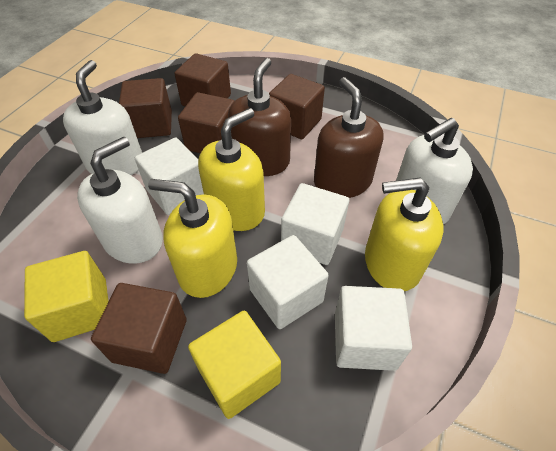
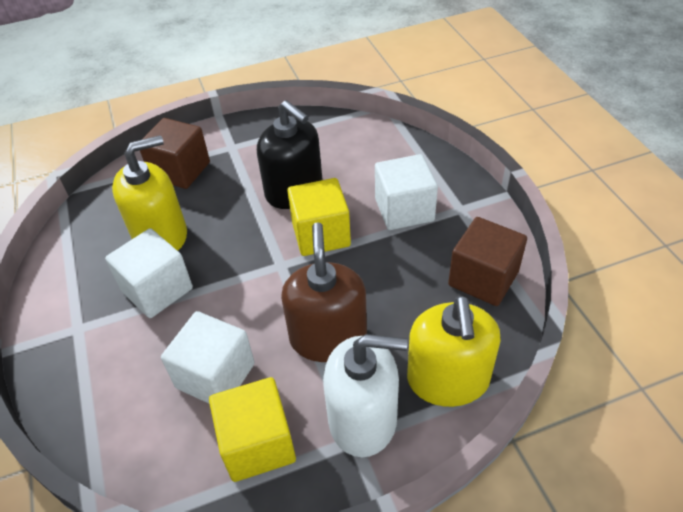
black soap dispenser: none = 0 -> [257,100,323,209] = 1
brown cube: [91,283,187,374] [119,78,172,138] [174,53,231,106] [178,92,234,153] [269,74,325,139] = 5 -> [140,118,210,189] [448,217,527,306] = 2
brown soap dispenser: [228,58,291,176] [314,77,384,198] = 2 -> [281,222,367,362] = 1
white cube: [135,138,204,215] [247,235,329,329] [281,183,349,265] [335,286,412,371] = 4 -> [105,228,193,318] [161,311,255,404] [375,154,438,230] = 3
white soap dispenser: [63,60,142,175] [77,137,163,264] [396,118,473,224] = 3 -> [323,334,408,457] = 1
yellow soap dispenser: [148,179,237,298] [198,108,265,231] [365,178,444,291] = 3 -> [112,135,187,251] [407,295,501,407] = 2

